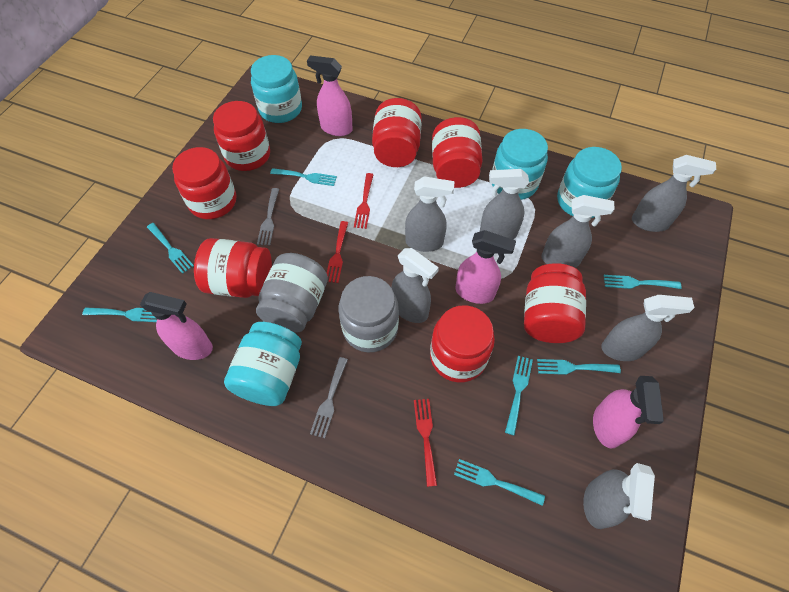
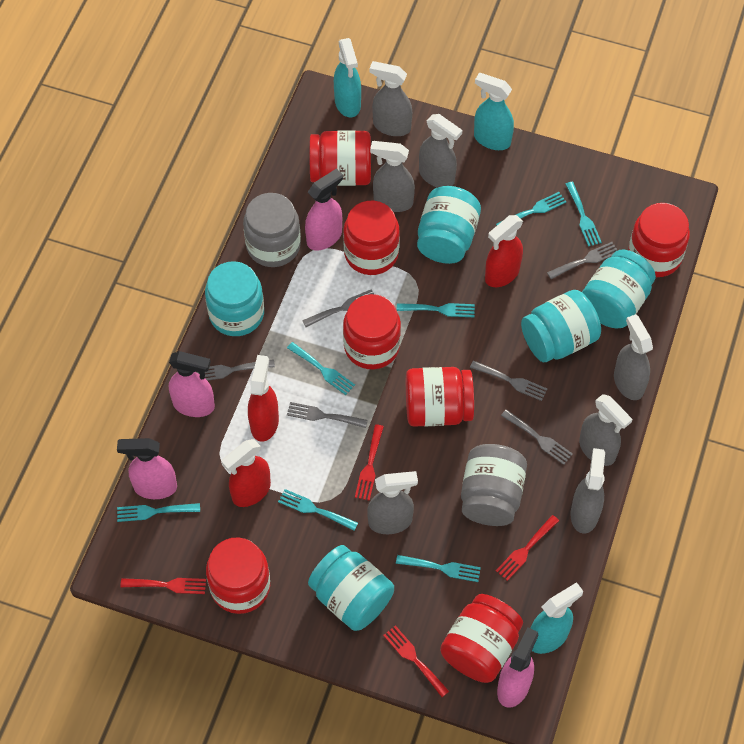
grey fork: [257,188,279,246] [310,357,348,438] = 2 -> [197,359,275,381] [287,402,368,428] [302,289,374,327] [470,360,547,401] [501,409,573,465] [547,242,617,279] = 6
red fork: [327,221,348,283] [354,173,374,229] [414,399,437,487] = 3 -> [120,578,206,594] [355,424,384,501] [383,625,449,697] [496,515,559,581] = 4
red spray bottle: none = 0 -> [221,439,271,507] [248,355,279,442] [485,215,523,287] = 3
turquoise jar: [224,322,302,406] [251,55,302,123] [492,129,548,200] [557,147,622,218] = 4 -> [205,261,264,336] [308,545,394,631] [417,186,481,264] [521,290,601,362] [582,250,656,328] = 5
turquoise spray bottle: none = 0 -> [334,38,361,117] [474,73,514,150] [531,582,583,654] = 3

